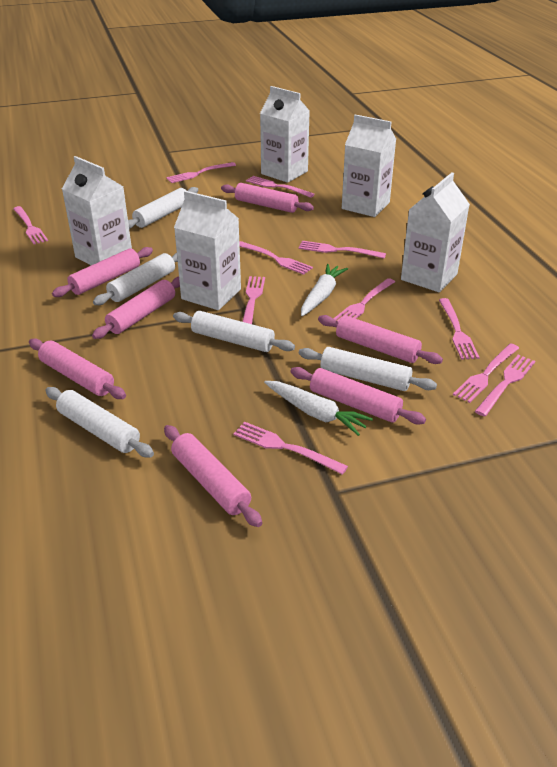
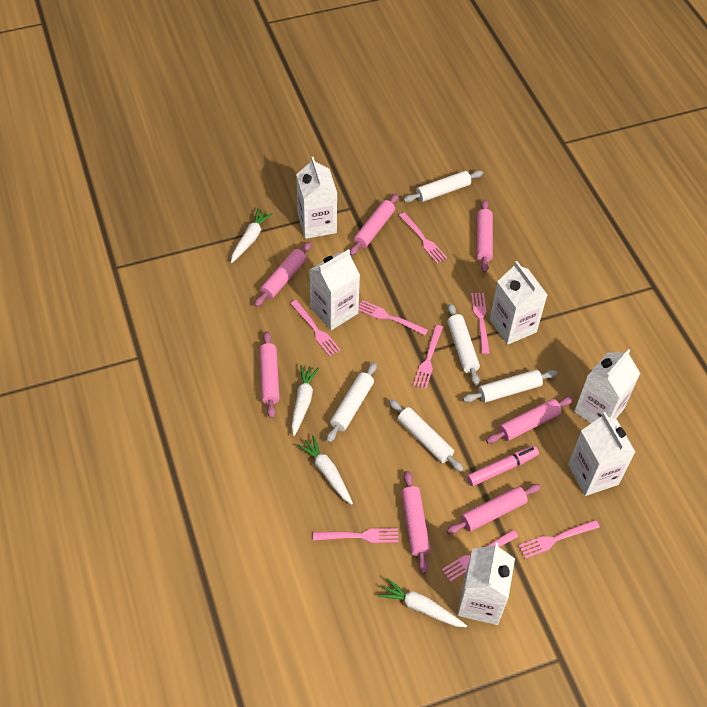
pink fork: [13,206,48,244] [166,162,236,183] [233,421,348,475] [239,241,313,275] [242,276,265,324] [246,176,315,198] [298,241,386,258] [333,278,395,322] [439,298,480,360] [453,343,519,403] [475,355,535,416] = 11 -> [290,300,341,357] [313,528,399,543] [359,300,428,335] [399,212,447,263] [413,325,443,389] [442,530,518,582] [471,293,490,354] [518,520,600,558] = 8
pink marker: none = 0 -> [467,446,539,486] = 1
white carrot: [264,381,373,436] [301,264,348,316] = 2 -> [231,208,273,263] [291,365,319,436] [297,435,353,505] [378,578,467,627] = 4
white carton: [62,156,132,265] [174,191,241,310] [260,86,309,183] [342,115,396,217] [401,172,470,292] = 5 -> [296,157,337,239] [310,249,360,330] [457,543,515,625] [490,261,547,345] [568,412,635,496] [574,349,640,423] = 6

